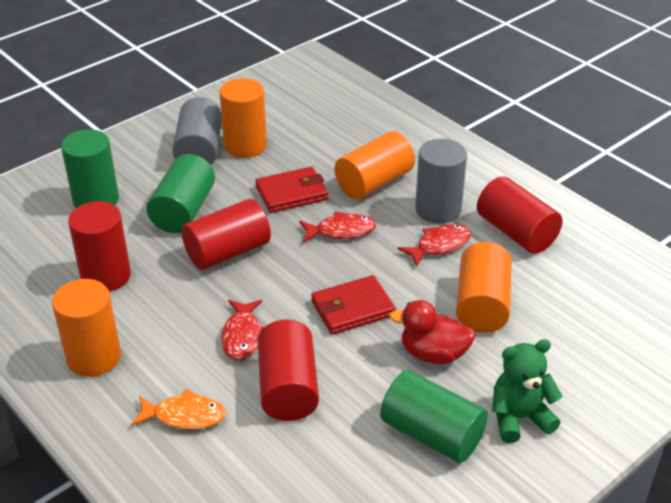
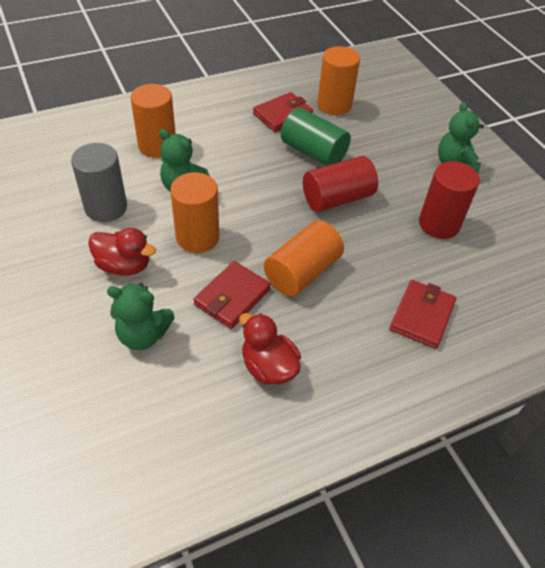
green cylinder: [61,129,119,208] [146,154,215,233] [380,370,488,463] = 3 -> [281,107,351,166] = 1
green teddy bear: [492,339,562,443] = 1 -> [107,283,175,350] [159,129,210,191] [438,102,484,173] = 3
grey cylinder: [172,97,222,165] [415,139,467,224] = 2 -> [71,143,127,222] = 1
orange fish: [131,389,226,430] = 1 -> none = 0
red cylinder: [68,201,131,292] [182,199,271,270] [258,320,319,421] [477,176,563,254] = 4 -> [303,156,378,212] [419,161,480,239] = 2
red duck: [389,300,476,364] = 1 -> [88,228,156,276] [239,313,301,385] = 2
red fish: [221,300,264,360] [299,211,376,242] [398,224,471,267] = 3 -> none = 0
red wallet: [255,166,328,213] [311,275,396,335] = 2 -> [193,261,271,329] [253,92,313,132] [390,280,456,349] = 3

